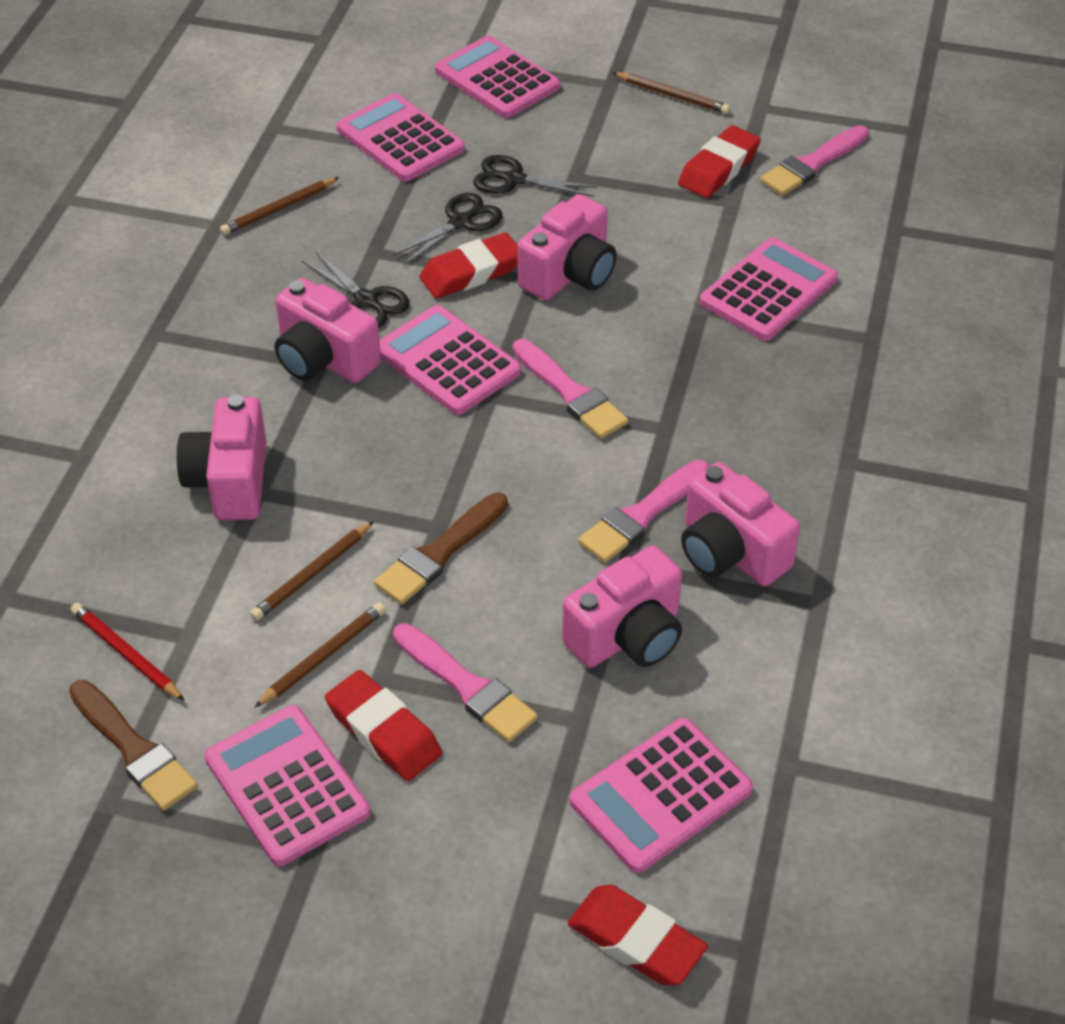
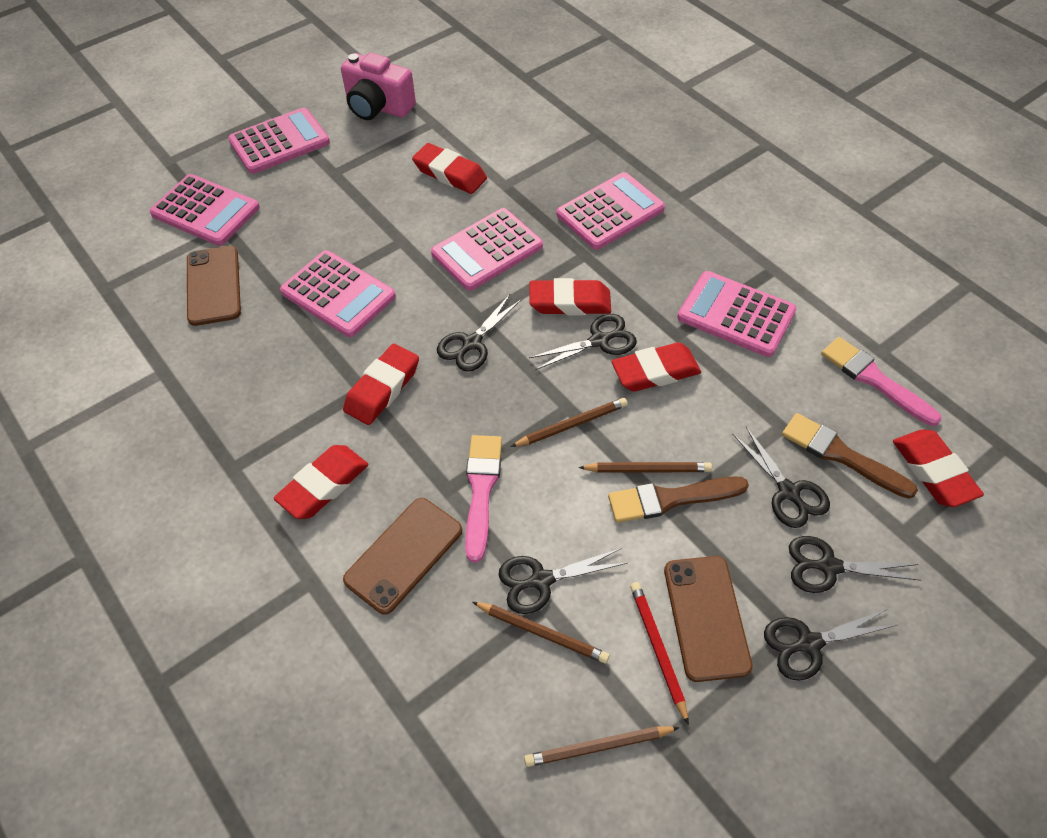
black scissors: [302,251,410,328] [391,193,503,265] [473,155,598,197] = 3 -> [437,294,522,372] [499,548,627,614] [529,314,637,370] [733,427,830,528] [764,609,897,681] [789,536,921,593] = 6
brown phone: none = 0 -> [187,246,241,326] [343,498,462,615] [664,556,753,682] = 3
pink brush: [393,623,538,742] [513,339,628,439] [578,460,709,563] [760,125,869,196] = 4 -> [465,435,502,563] [821,337,942,426] = 2
pink camera: [177,395,266,520] [274,278,381,383] [517,194,617,300] [562,545,682,668] [681,462,800,586] = 5 -> [341,52,416,120] = 1
red eraser: [325,670,442,781] [419,233,518,299] [568,885,708,986] [678,125,761,198] = 4 -> [274,445,368,519] [343,344,419,425] [412,143,487,194] [529,278,611,315] [612,342,701,392] [893,430,984,507] = 6

